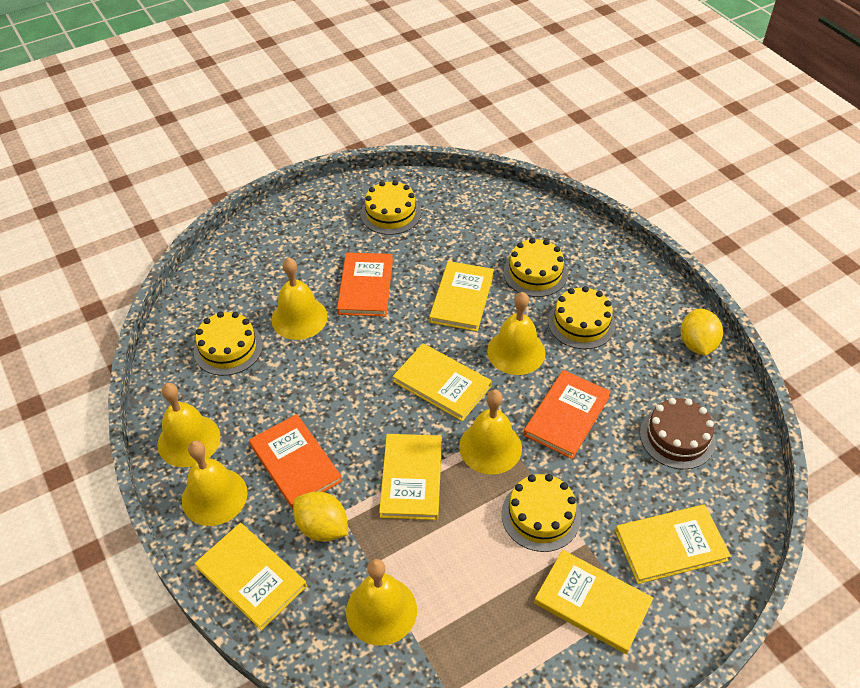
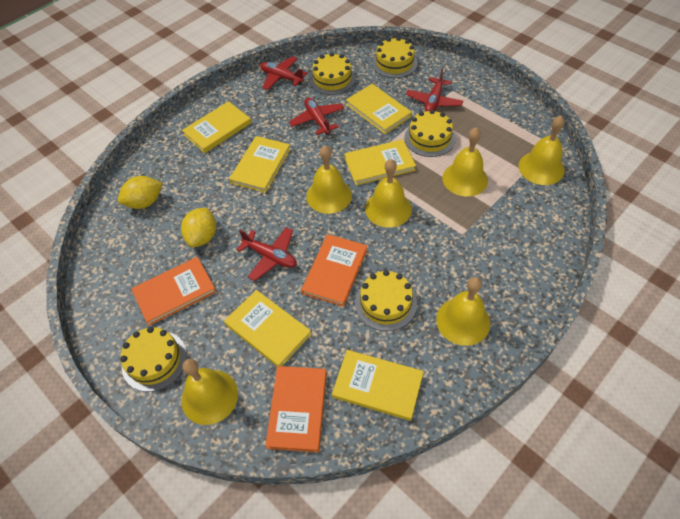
brown cake: [640,398,716,470] = 1 -> none = 0
red plane: none = 0 -> [236,227,297,281] [260,56,307,90] [289,97,344,135] [406,68,463,111] = 4

